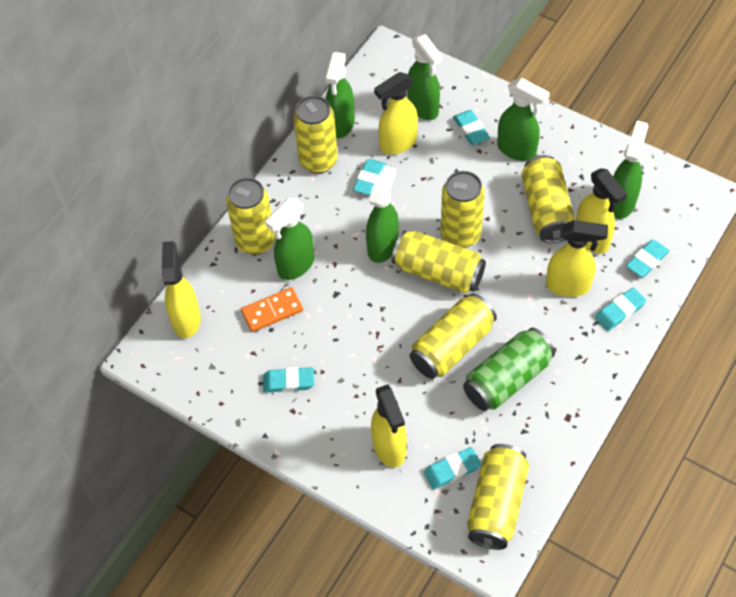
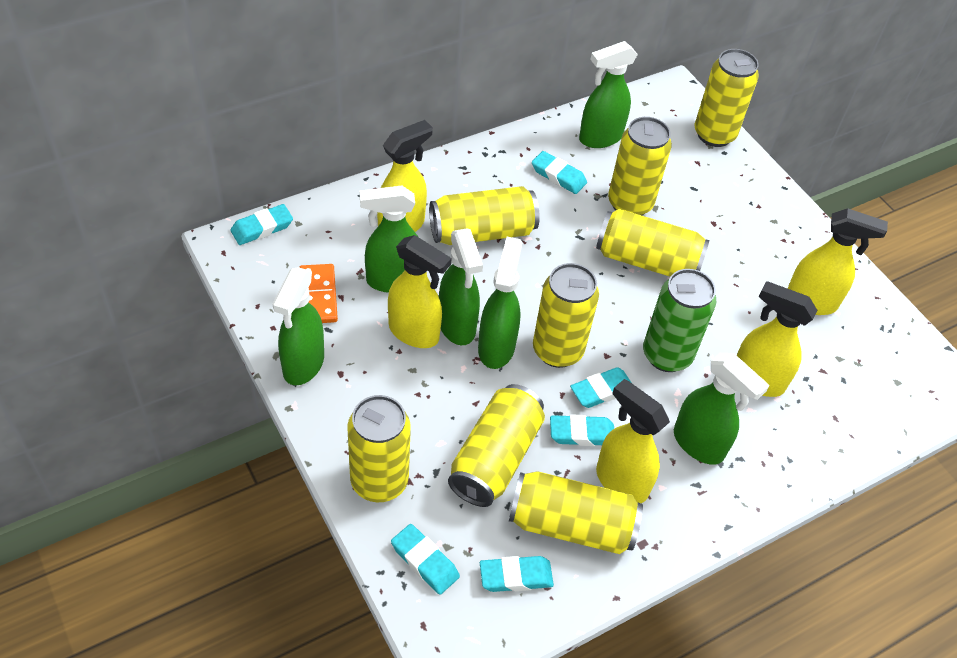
yellow can: [226,178,275,255] [293,96,338,173] [392,231,486,293] [410,294,497,379] [441,171,485,248] [467,444,529,550] [521,155,575,243] = 7 -> [347,395,411,502] [429,186,540,245] [448,384,545,507] [509,471,643,554] [533,263,599,368] [596,209,709,277] [608,117,672,215] [695,49,759,147] = 8

